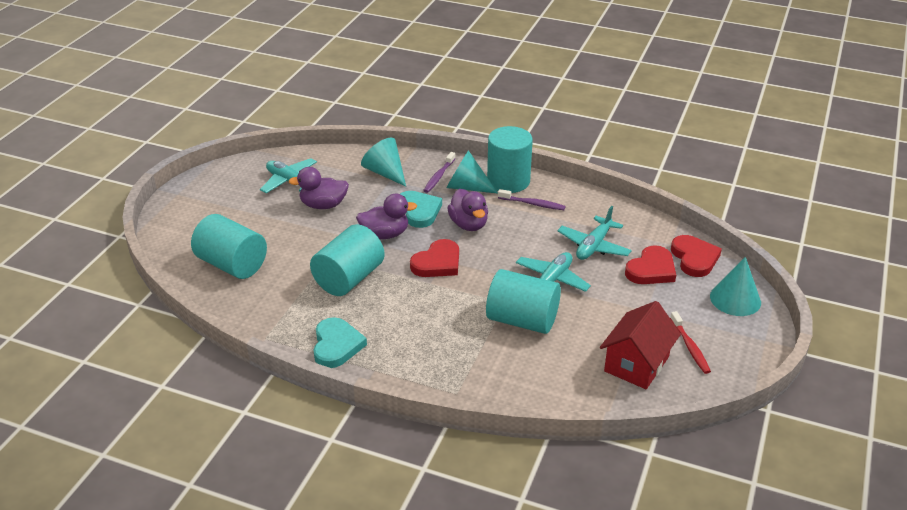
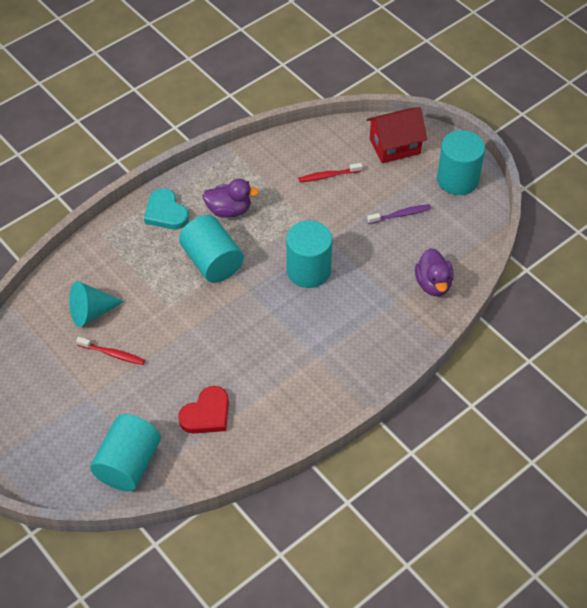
purple duck: [288,167,349,209] [356,194,417,239] [448,189,488,231] = 3 -> [202,179,259,218] [415,248,454,296] = 2
purple toothbrush: [423,152,456,193] [498,189,566,210] = 2 -> [367,204,431,224] = 1
red heart: [410,239,459,277] [625,245,676,284] [671,235,722,277] = 3 -> [178,386,229,434] = 1
red toothbrush: [670,311,711,374] = 1 -> [76,337,145,365] [298,163,362,182] = 2
turquoise cone: [361,137,406,186] [446,150,498,194] [710,257,761,316] = 3 -> [69,281,124,327] = 1
turquoise heart: [313,317,367,368] [400,191,442,228] = 2 -> [144,188,189,229] = 1
turquoise plane: [260,158,317,193] [516,252,591,292] [557,206,632,260] = 3 -> none = 0

